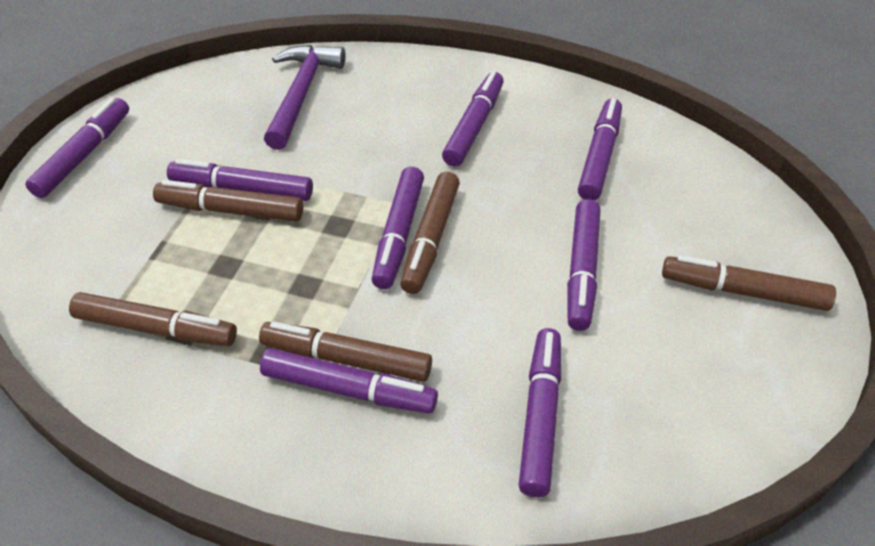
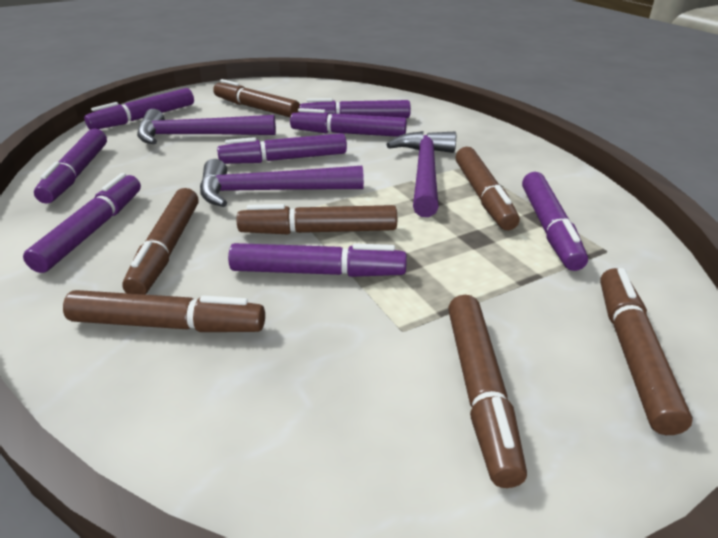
brown marker: [69,292,237,346] [153,180,303,222] [259,321,432,382] [400,172,460,294] [662,255,836,311] = 5 -> [63,290,265,332] [122,188,199,295] [213,79,300,117] [237,204,397,234] [448,295,527,488] [455,147,520,231] [600,268,693,435] = 7
purple hammer: [264,45,345,150] = 1 -> [137,109,276,144] [200,159,364,207] [387,131,456,217] = 3

